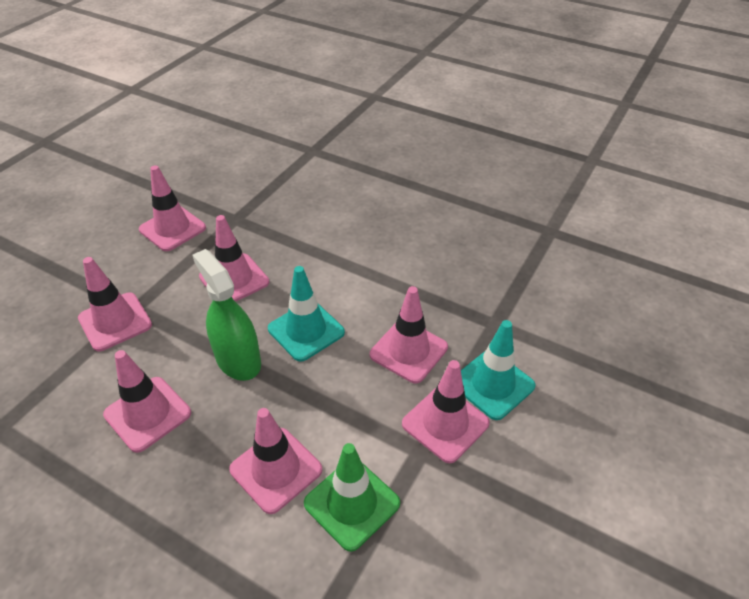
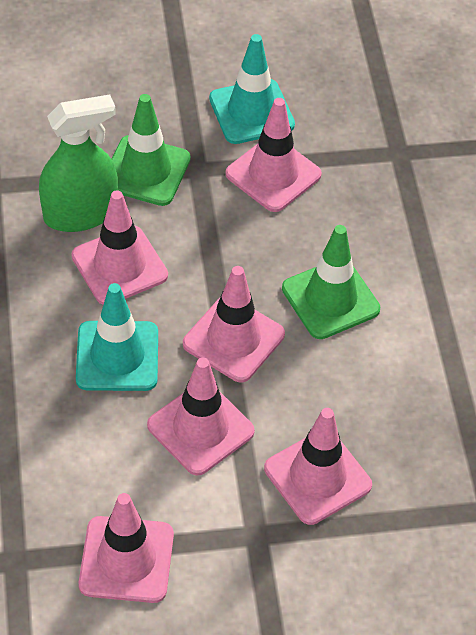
green traffic cone: [304,443,400,552] = 1 -> [111,94,191,206] [282,225,380,339] = 2
pink traffic cone: [78,257,152,351] [103,350,191,453] [139,165,206,251] [199,215,269,302] [229,408,322,514] [370,286,448,383] [402,360,490,463] = 7 -> [71,190,168,305] [79,493,174,603] [147,358,255,476] [183,266,285,382] [226,98,322,212] [264,408,372,525] = 6

